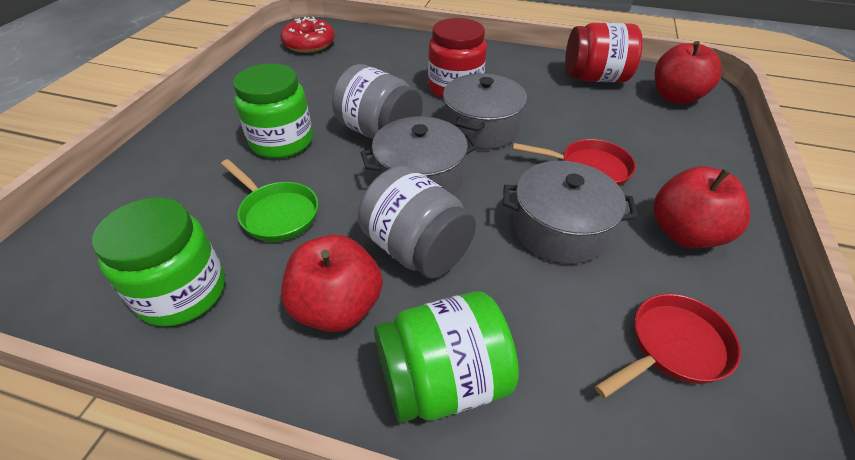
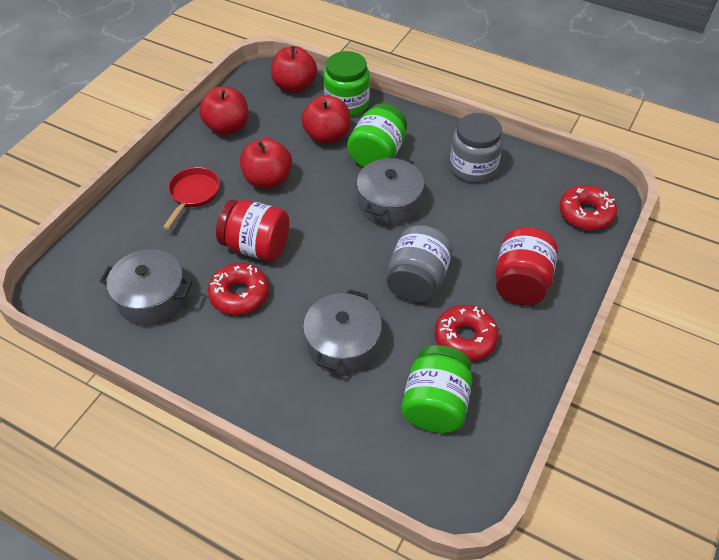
green pan: [221,159,318,242] = 1 -> none = 0
red apple: [281,235,383,332] [653,166,751,248] [654,41,722,104] = 3 -> [199,87,248,135] [240,138,292,188] [271,46,317,93] [301,95,350,144] = 4
red donut: [281,17,335,53] = 1 -> [208,263,269,315] [435,305,499,361] [560,185,617,230] = 3
red pan: [513,139,636,186] [595,294,741,398] = 2 -> [163,167,220,230] = 1

